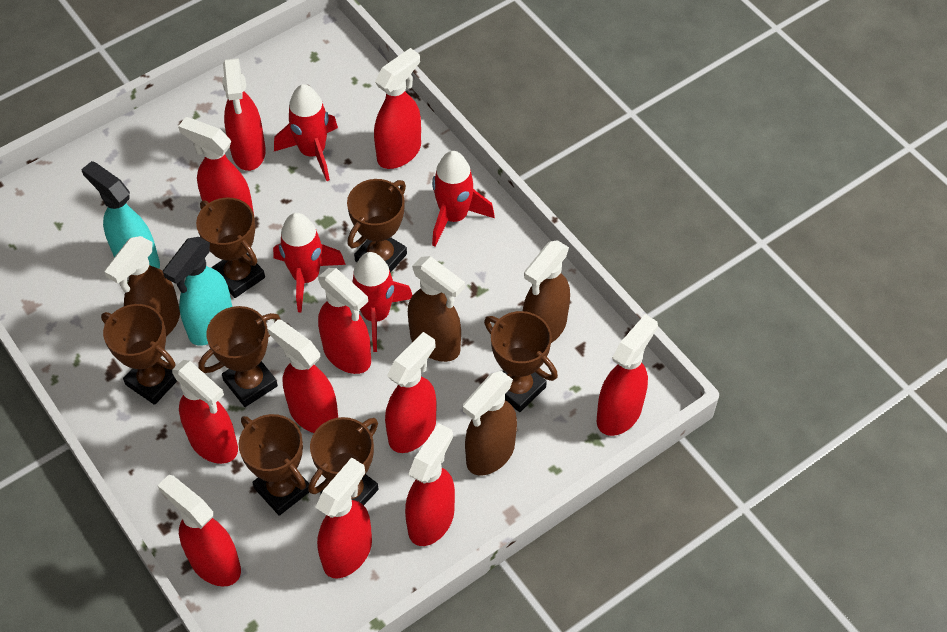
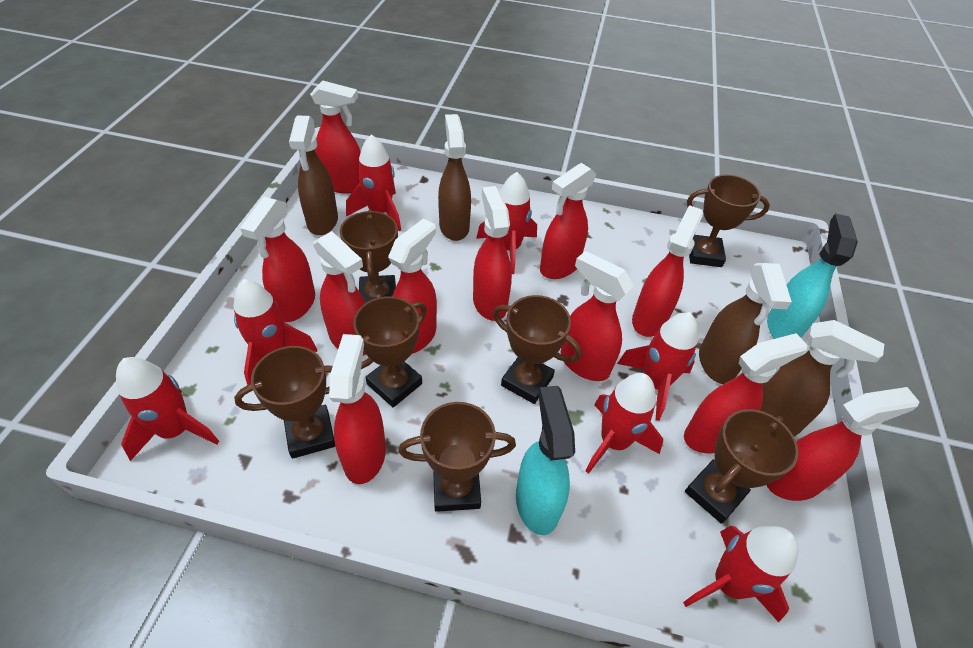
red rocket: [273,213,346,312] [274,84,338,181] [352,252,413,352] [432,151,495,246] = 4 -> [116,357,219,461] [233,279,317,385] [346,134,401,231] [476,172,537,274] [586,373,663,474] [617,312,698,421] [683,526,799,622] = 7

